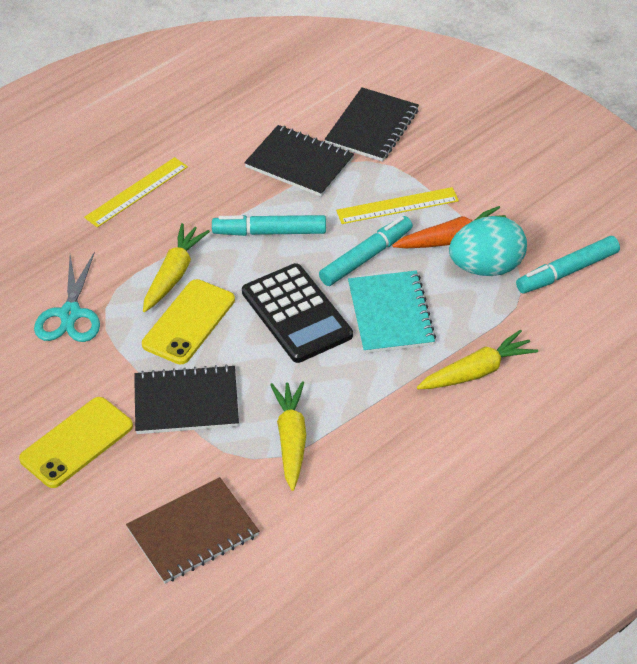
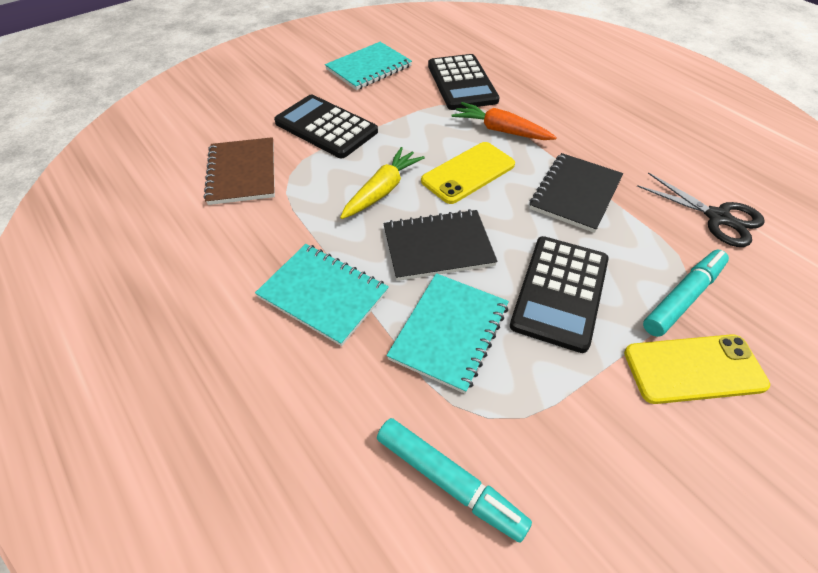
black calculator: [242,263,353,363] = 1 -> [274,95,378,158] [428,54,500,110] [510,236,609,353] = 3
black notebook: [134,364,239,434] [244,125,354,197] [325,87,419,162] = 3 -> [383,209,498,281] [529,153,623,233] = 2
black scissors: none = 0 -> [637,172,765,247] = 1
turquoise egg: [449,216,527,276] = 1 -> none = 0
turquoise marker: [212,215,326,236] [319,216,413,286] [516,236,620,294] = 3 -> [377,418,532,543] [643,250,729,337] = 2
turquoise notebook: [348,271,436,354] = 1 -> [255,244,389,346] [325,42,412,90] [386,273,509,394] = 3
turquoise scissors: [34,252,100,342] = 1 -> none = 0
yellow carrot: [143,223,210,312] [270,381,306,491] [417,330,538,389] = 3 -> [340,147,425,219] = 1
yellow ruler: [84,157,188,228] [336,187,459,224] = 2 -> none = 0

